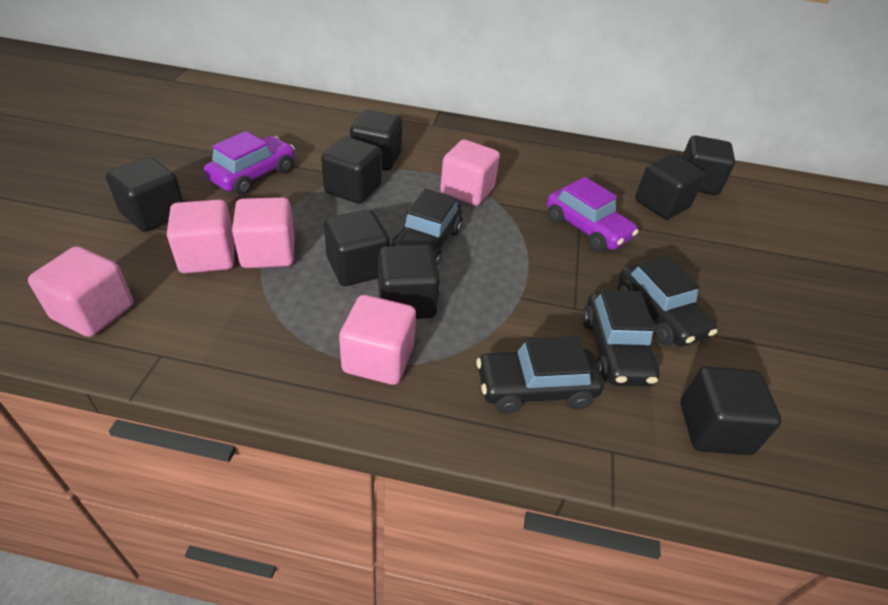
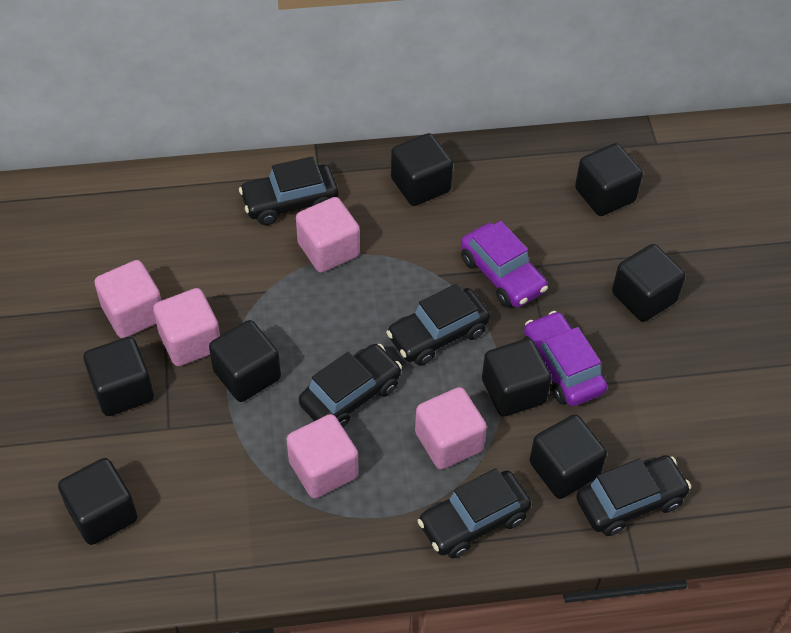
black car: [390,188,463,266] [476,336,604,414] [582,290,660,386] [618,256,717,347] = 4 -> [239,156,338,225] [299,344,402,427] [386,283,490,366] [418,468,531,558] [576,455,691,536] = 5

